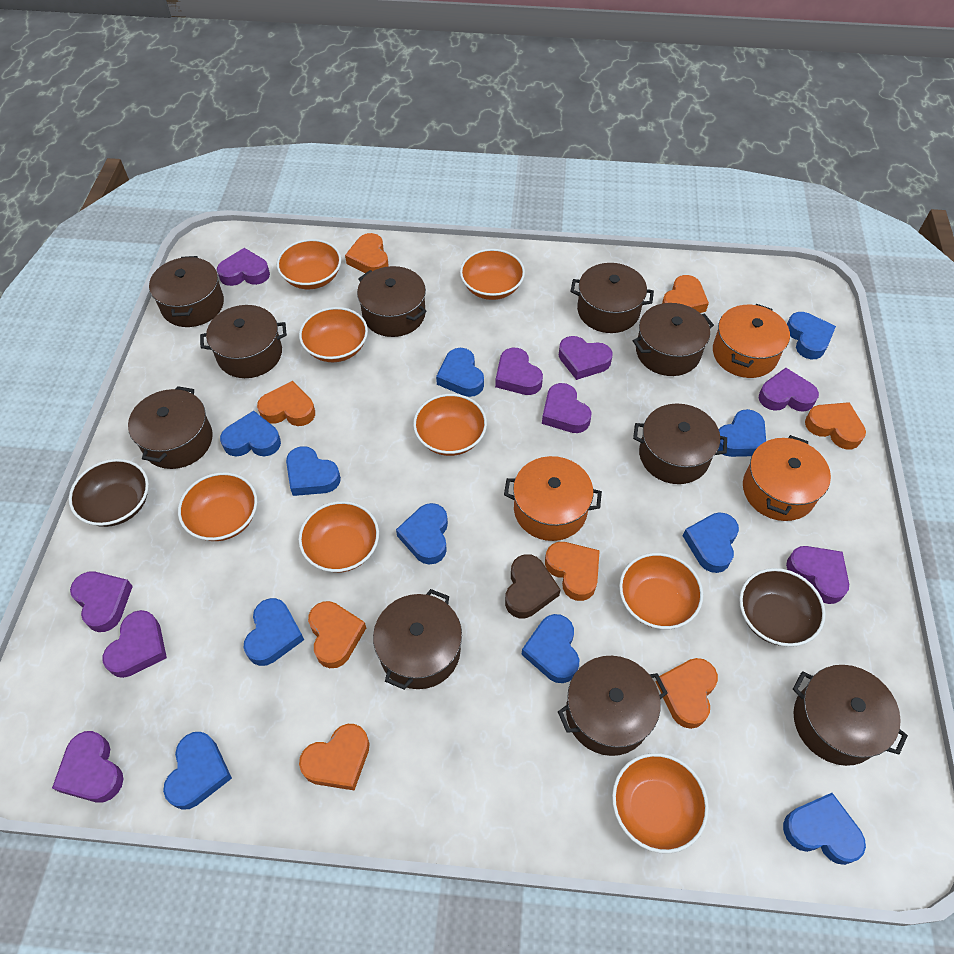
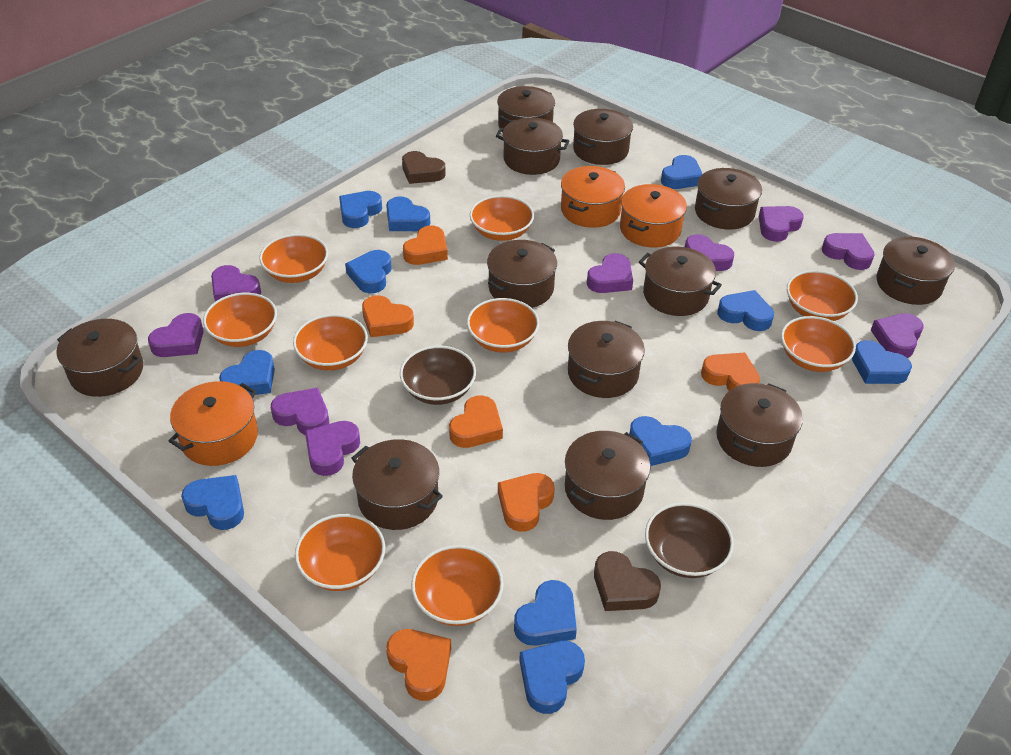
brown heart: [505,554,561,618] = 1 -> [402,151,446,184] [594,551,661,611] = 2
brown pot: [128,386,213,469] [149,256,224,327] [200,305,287,378] [357,266,427,337] [373,589,462,690] [558,656,668,756] [571,263,654,333] [633,303,714,376] [633,404,727,484] [793,665,908,766] = 10 -> [56,319,143,397] [351,439,443,530] [487,240,557,308] [496,118,569,175] [497,86,555,133] [565,431,651,520] [568,321,645,398] [573,109,633,165] [639,246,722,316] [695,168,762,230] [716,383,803,467] [876,237,955,305] = 12
orange bowl: [178,472,257,541] [277,239,341,289] [298,501,379,573] [299,307,368,362] [413,394,487,456] [460,249,525,300] [612,753,709,854] [619,553,703,629] = 8 -> [203,293,277,347] [259,234,328,283] [293,314,368,371] [295,514,385,591] [411,545,504,626] [467,298,539,353] [470,195,534,241] [781,316,856,372] [787,270,858,321] = 9
orange heart: [257,381,315,426] [299,724,369,790] [308,601,366,668] [345,233,388,273] [545,542,600,601] [656,658,718,729] [662,275,709,313] [805,402,866,449] = 8 -> [362,295,414,337] [386,629,451,701] [403,226,448,265] [449,395,503,448] [498,473,555,532] [701,353,760,391] = 6

